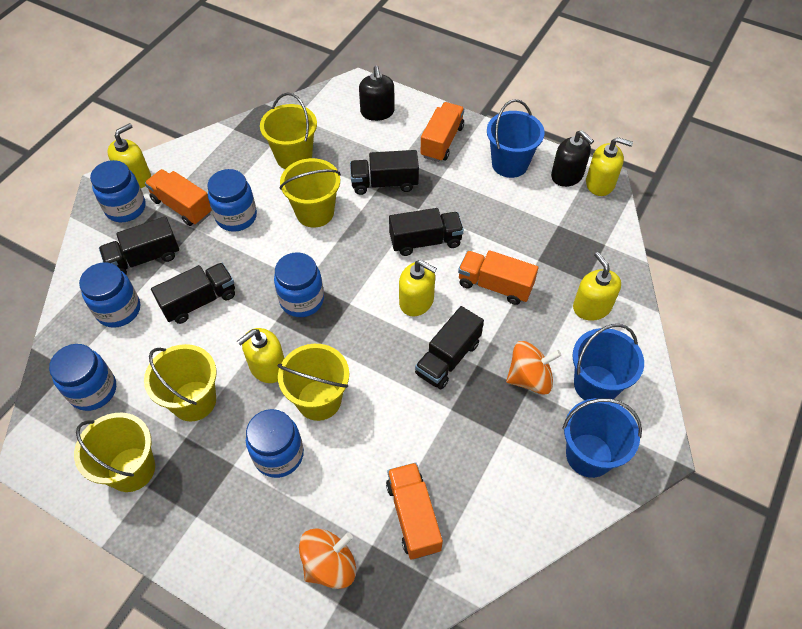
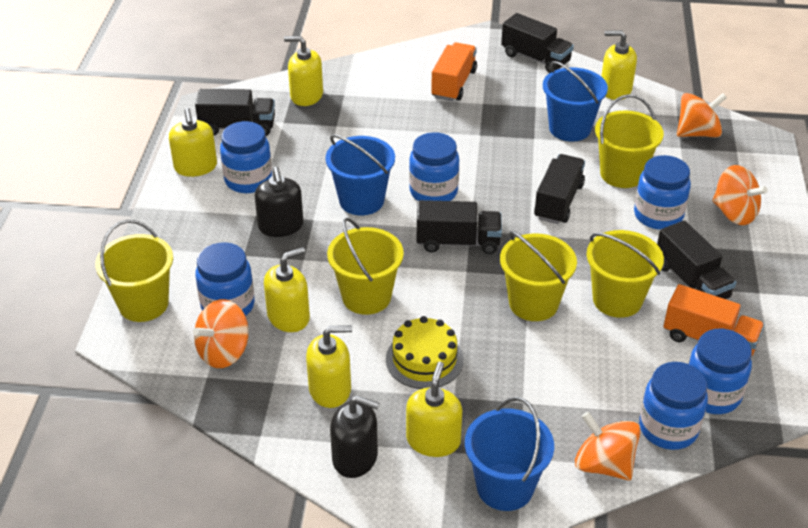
orange spinning top: [299,528,356,589] [506,341,561,395] = 2 -> [193,299,249,368] [575,412,640,480] [677,93,727,137] [712,165,768,225] = 4
orange truck: [145,169,212,226] [386,463,443,559] [421,102,464,162] [458,250,538,305] = 4 -> [431,42,477,101] [663,284,765,357] = 2
yellow cake: none = 0 -> [386,316,464,389] = 1
yellow soap dispenser: [107,123,151,188] [237,328,284,383] [399,260,437,316] [573,252,621,321] [586,137,633,196] = 5 -> [169,108,217,177] [264,247,310,332] [284,36,323,106] [306,325,352,408] [406,362,462,457] [601,30,637,100] = 6

